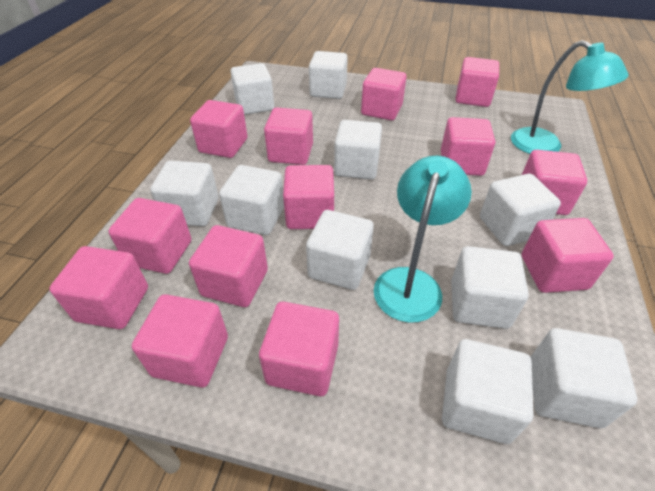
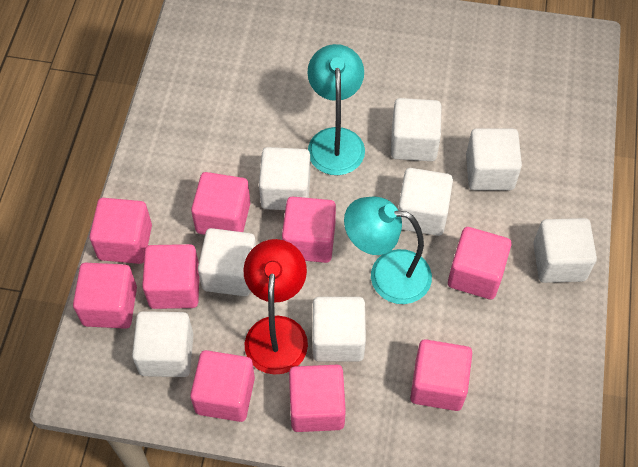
pink cube: [49,246,148,329] [108,198,191,274] [132,294,228,388] [189,225,268,307] [190,100,247,158] [259,302,339,396] [264,107,313,165] [283,165,334,229] [361,68,406,120] [441,117,495,176] [455,57,499,107] [522,150,587,215] [522,218,614,293] = 13 -> [73,263,137,329] [89,198,152,264] [142,244,199,309] [190,350,255,422] [191,172,250,235] [282,196,336,263] [289,365,346,432] [410,339,472,411] [448,227,512,299] = 9
red lamp: none = 0 -> [243,239,308,375] = 1
white cube: [150,160,219,226] [219,165,284,235] [230,63,274,115] [306,210,374,290] [309,51,348,99] [334,120,382,179] [442,339,534,444] [451,246,529,329] [480,174,561,246] [531,328,637,428] = 10 -> [132,311,193,377] [198,228,256,296] [259,147,310,210] [313,297,366,361] [391,98,441,161] [398,168,453,236] [466,128,522,190] [533,218,597,283] = 8

